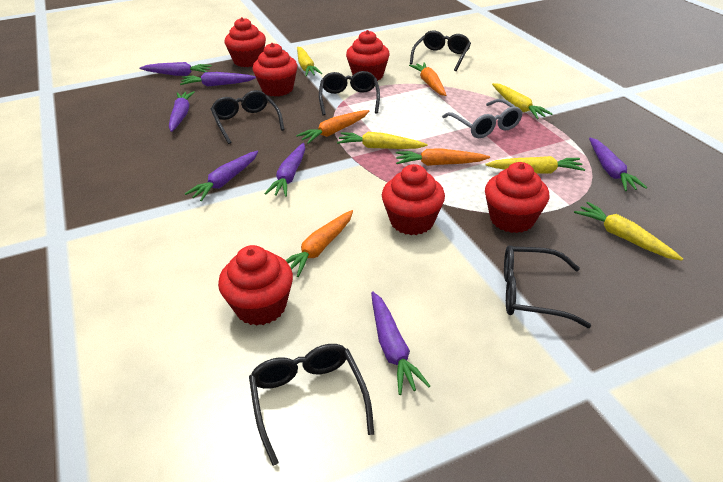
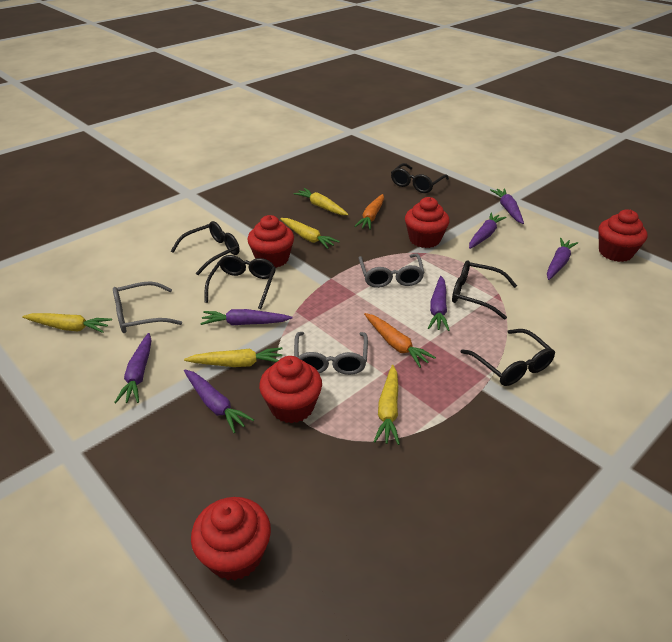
grey glasses: [442,99,523,138] = 1 -> [113,281,182,333] [294,332,368,375] [359,254,425,288] = 3
orange carrot: [285,210,353,277] [296,110,369,144] [396,149,490,166] [409,62,446,96] = 4 -> [354,194,384,230] [364,313,436,368] = 2
red cupcake: [218,245,293,326] [225,17,266,67] [252,43,297,97] [346,30,390,81] [382,164,445,235] [485,162,549,233] = 6 -> [191,497,271,581] [247,215,294,268] [259,356,322,423] [405,197,450,248] [598,209,647,262] = 5

